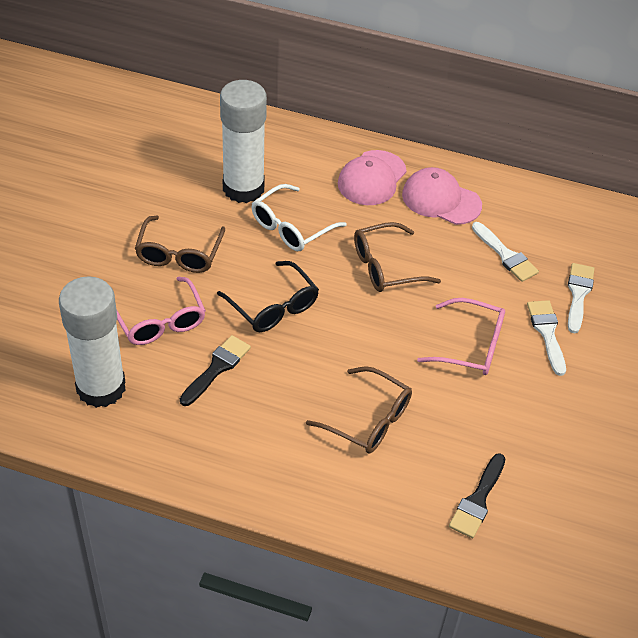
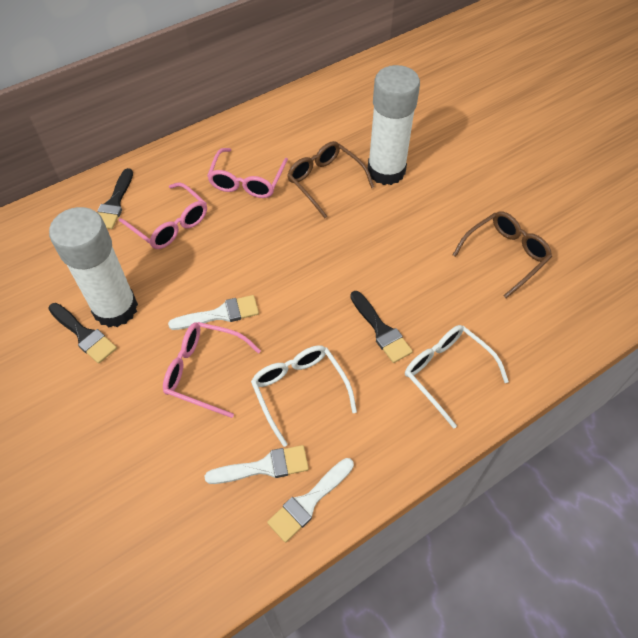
black brush: [180,335,251,406] [449,453,506,538] = 2 -> [48,303,117,364] [97,168,133,229] [350,291,413,363] = 3
black glasses: [217,261,319,332] = 1 -> none = 0
brown glasses: [135,215,225,273] [306,366,412,454] [354,222,441,292] = 3 -> [287,141,374,218] [453,211,552,298] = 2
pink cap: [338,150,407,205] [402,167,482,225] = 2 -> none = 0
pink glasses: [116,277,206,345] [417,298,505,375] = 2 -> [119,182,207,249] [163,322,261,418] [207,148,288,198] = 3
white glasses: [252,184,347,251] = 1 -> [251,345,357,447] [405,325,509,429] = 2

